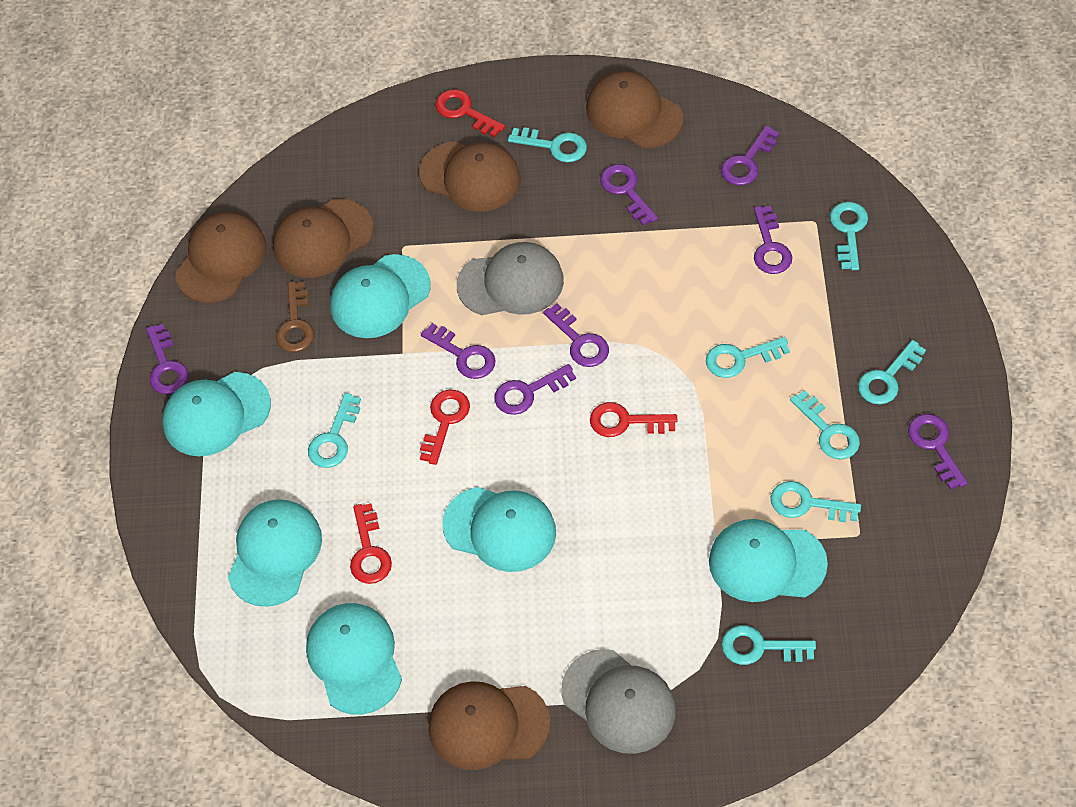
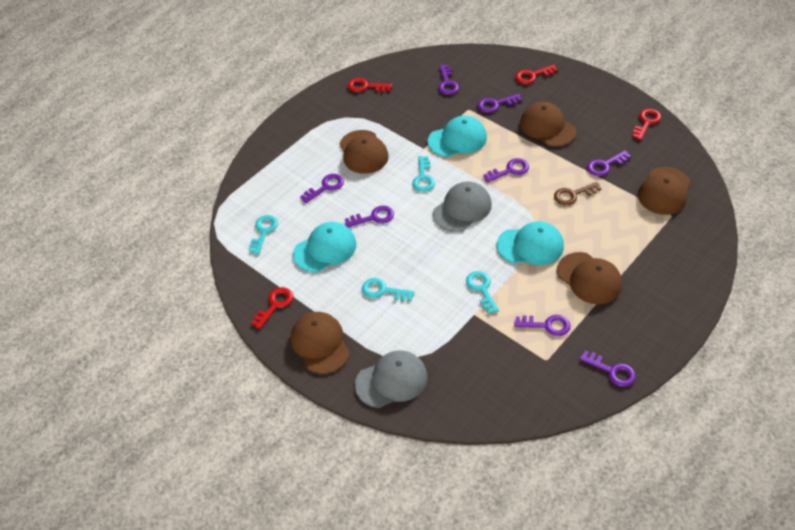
turquoise cap: [163,372,271,457] [228,499,322,607] [306,603,402,715] [330,254,431,338] [442,487,556,572] [709,519,828,602] = 6 -> [293,222,357,272] [428,116,487,157] [497,221,564,265] = 3
turquoise key: [308,393,361,468] [508,127,587,163] [706,337,790,378] [722,625,816,665] [771,481,861,522] [790,390,860,459] [830,202,868,270] [858,340,926,404] = 8 -> [249,215,278,254] [362,278,415,301] [412,156,435,192] [466,271,499,314] = 4

